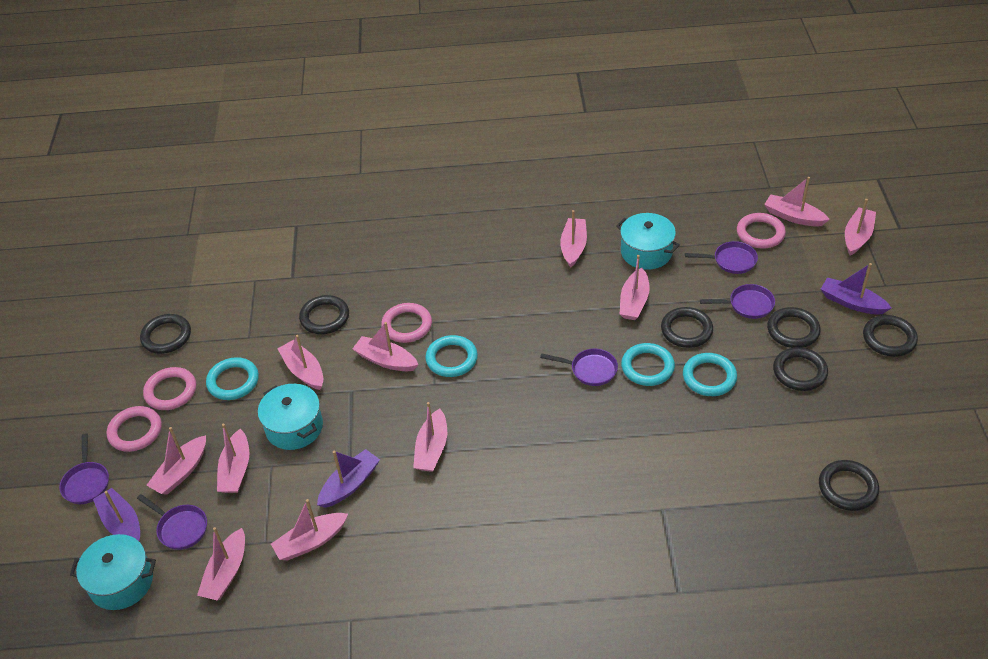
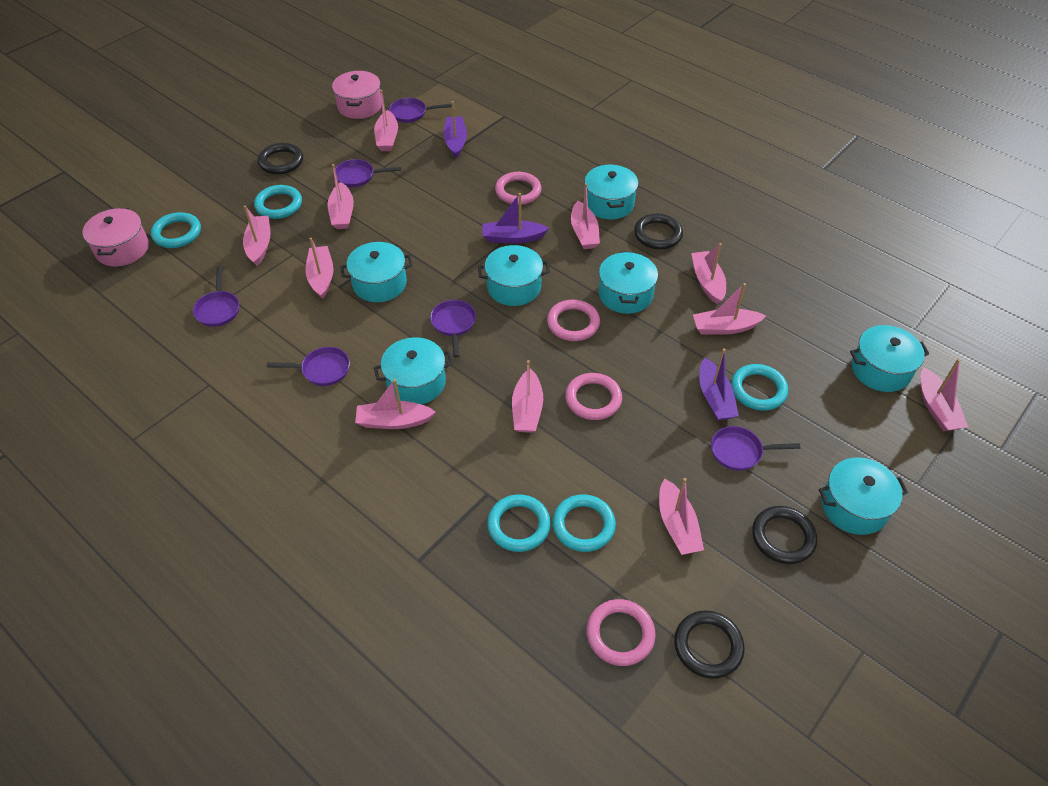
black ring: [140,314,191,354] [299,295,349,334] [661,307,713,348] [767,307,821,348] [773,347,828,391] [819,460,879,511] [863,315,918,357] = 7 -> [258,143,303,174] [634,214,683,249] [674,610,744,679] [752,506,817,564] = 4
pink pot: none = 0 -> [83,208,149,267] [332,71,382,119] = 2
purple pan: [59,434,109,504] [137,494,207,550] [540,348,618,386] [685,241,758,274] [700,284,775,319] = 5 -> [193,266,239,327] [266,347,350,386] [335,159,401,187] [389,98,452,123] [430,300,476,358] [711,426,800,471] = 6
turquoise pot: [70,534,156,610] [258,384,323,450] [616,213,680,270] = 3 -> [340,242,413,302] [374,337,453,405] [478,245,550,306] [585,164,638,219] [598,251,658,314] [819,457,908,535] [850,325,929,392] = 7
turquoise ring: [206,357,259,400] [425,335,478,377] [621,343,675,386] [683,353,737,396] = 4 -> [151,212,201,248] [254,185,302,219] [487,494,551,552] [552,494,616,552] [731,364,788,411] = 5

